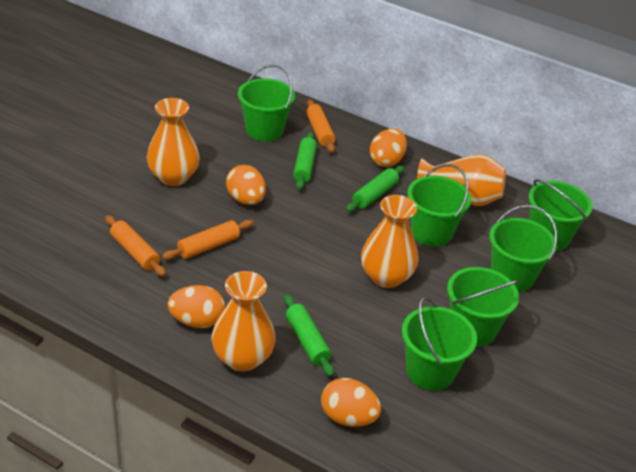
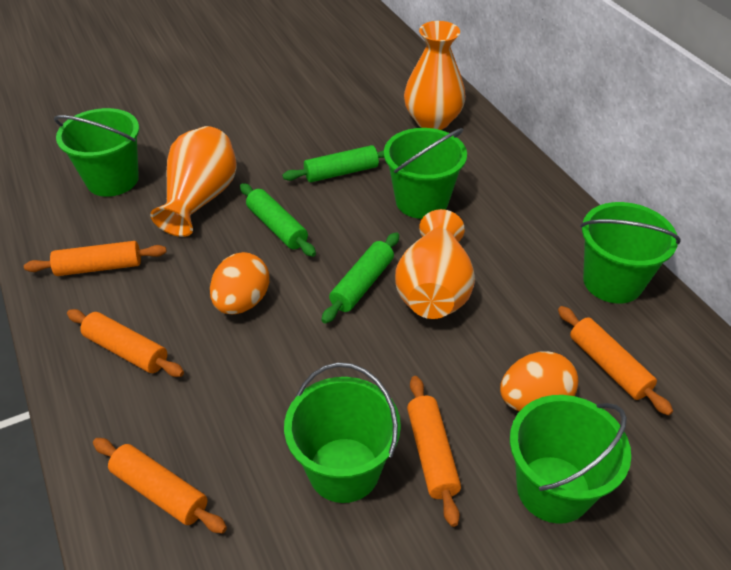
green bucket: [238,65,295,141] [402,297,477,391] [407,164,472,247] [447,267,519,347] [489,205,557,292] [528,179,593,251] = 6 -> [54,108,139,197] [284,362,401,503] [384,128,467,219] [510,395,631,524] [580,202,681,304] = 5
orange egg: [167,285,225,328] [226,165,266,205] [321,378,381,427] [370,129,407,167] = 4 -> [210,252,269,314] [500,351,578,411] = 2
orange rolling pin: [105,215,166,277] [162,220,253,260] [306,99,335,153] = 3 -> [24,241,167,276] [67,309,184,377] [93,438,227,533] [407,376,461,527] [558,306,673,416] = 5
orange vase: [146,98,200,186] [212,271,276,372] [361,195,418,288] [417,154,506,206] = 4 -> [150,126,237,237] [395,209,475,319] [404,21,466,130] = 3

